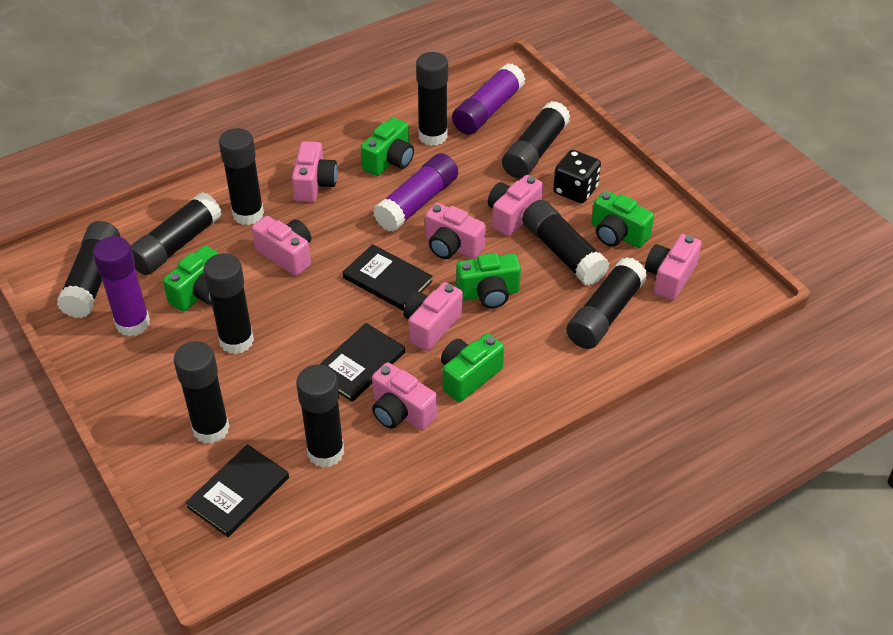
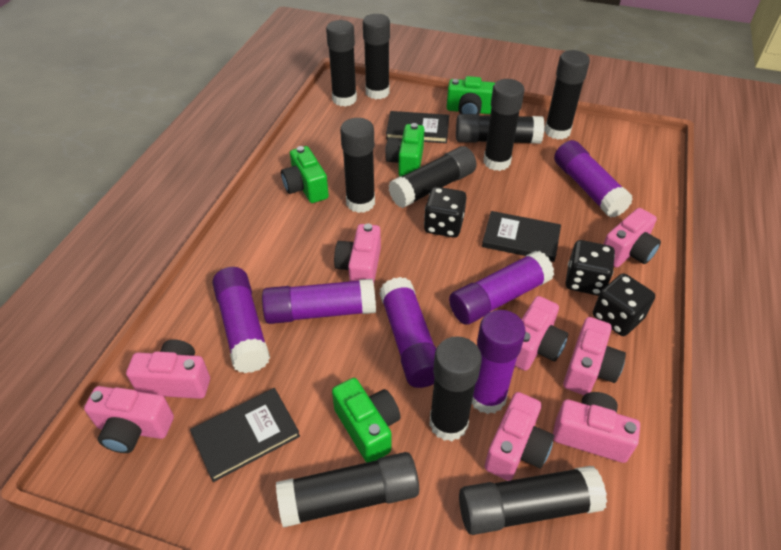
black dice: [553,150,601,204] = 1 -> [424,187,467,238] [566,240,615,296] [593,273,655,336] = 3
green camera: [163,246,220,312] [361,117,414,176] [441,333,504,402] [456,253,521,309] [592,190,654,248] = 5 -> [281,146,329,203] [332,378,400,462] [385,123,424,177] [447,76,495,115] = 4
pink camera: [252,216,311,276] [292,141,337,202] [372,362,437,431] [403,282,463,351] [425,203,486,259] [488,175,543,236] [645,234,702,301] = 7 -> [84,386,174,453] [126,339,210,399] [334,223,381,283] [485,392,554,481] [515,296,568,371] [553,392,640,463] [563,317,626,395] [604,208,661,268] = 8
purple glue stick: [93,236,150,337] [373,153,458,232] [452,63,525,135] = 3 -> [212,267,270,373] [262,278,376,324] [379,277,437,388] [449,251,554,325] [472,310,526,414] [554,140,633,218] = 6

